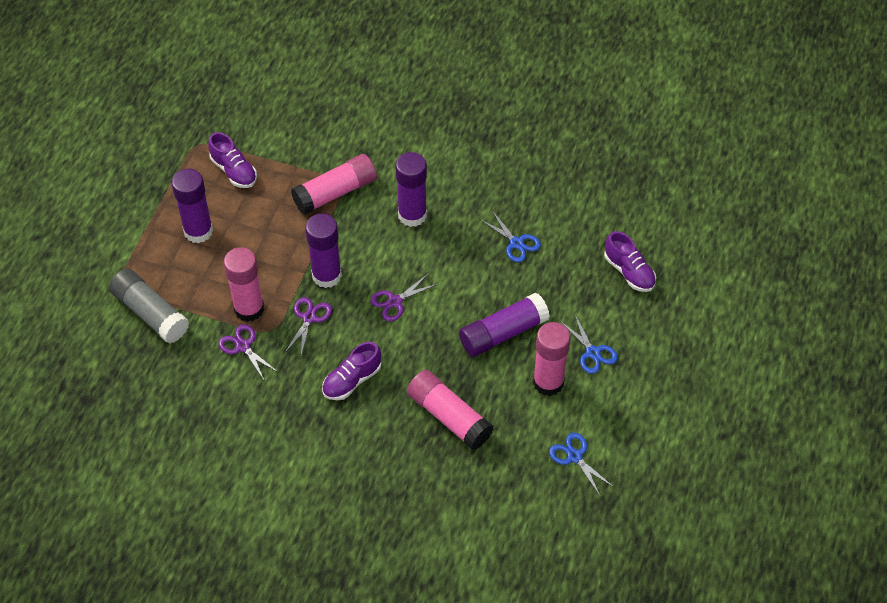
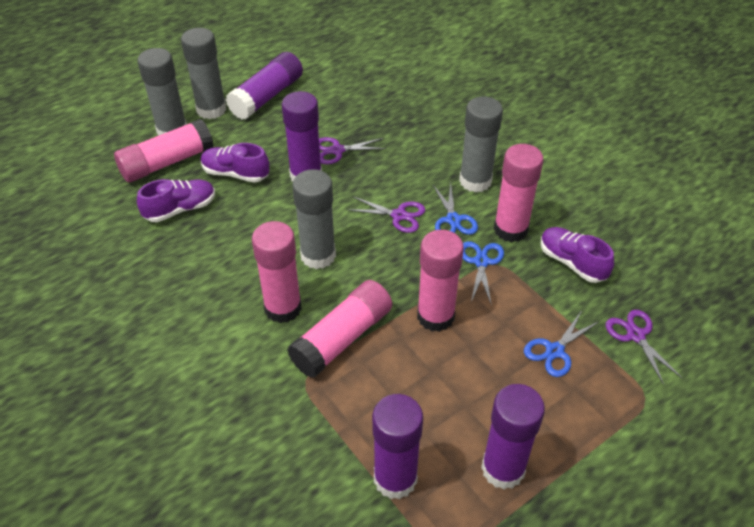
grey glue stick: [109,269,189,344] = 1 -> [137,48,187,136] [181,28,226,119] [292,169,336,269] [459,96,503,192] = 4
pink glue stick: [224,247,264,322] [291,154,377,215] [407,370,494,450] [533,322,570,396] = 4 -> [114,119,214,183] [252,221,302,323] [287,280,392,378] [417,230,464,332] [494,144,544,242] = 5

